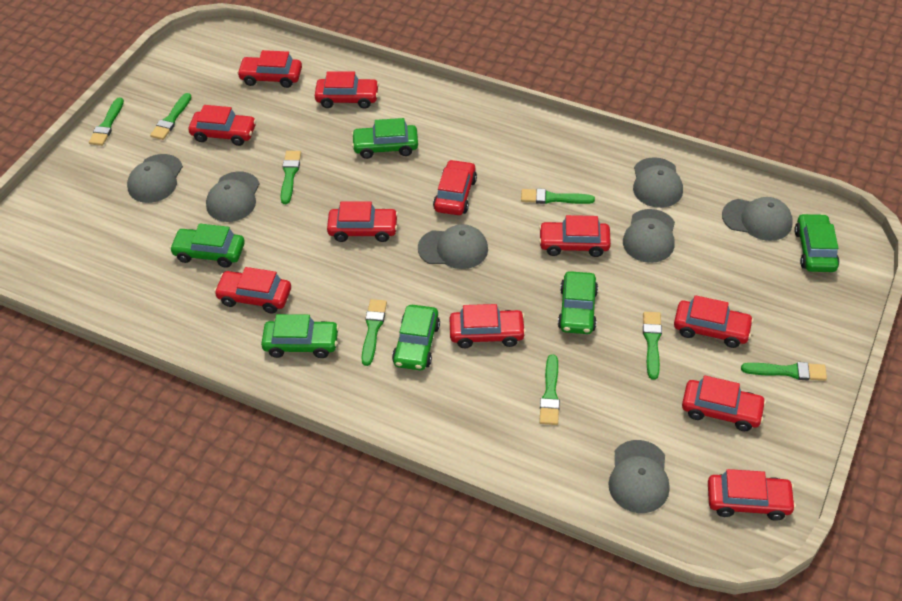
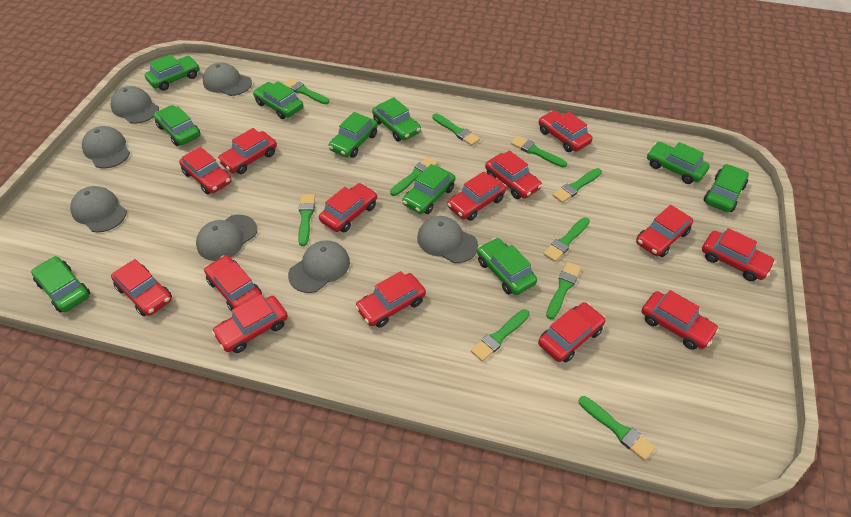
green brush: [89,98,124,146] [150,93,192,140] [280,151,301,204] [361,299,387,366] [521,188,595,204] [539,354,560,425] [643,312,662,380] [741,362,827,381] = 8 -> [283,78,329,104] [298,194,315,246] [390,157,438,196] [432,113,480,146] [471,309,530,362] [511,136,567,167] [543,217,590,262] [546,262,581,320] [552,168,602,203] [579,396,655,461] = 10
green car: [170,223,245,268] [261,314,339,358] [352,118,418,159] [392,305,440,370] [558,271,598,334] [794,213,840,272] = 6 -> [31,256,90,312] [144,54,199,91] [154,105,200,146] [253,81,303,119] [329,112,378,158] [372,97,421,141] [402,164,455,214] [477,238,537,295] [647,142,710,184] [704,164,749,212] = 10
red car: [189,105,256,146] [214,267,291,313] [237,50,302,88] [315,71,379,109] [327,202,398,242] [433,160,477,215] [449,304,526,348] [539,215,611,257] [674,295,754,348] [682,375,766,431] [708,469,796,521] = 11 -> [111,259,172,316] [179,147,232,194] [204,255,262,311] [212,294,288,353] [217,128,277,174] [319,183,377,232] [355,271,426,328] [447,171,506,221] [485,150,542,199] [538,110,593,152] [538,302,605,362] [636,205,693,257] [642,290,719,350] [702,228,775,281] = 14

